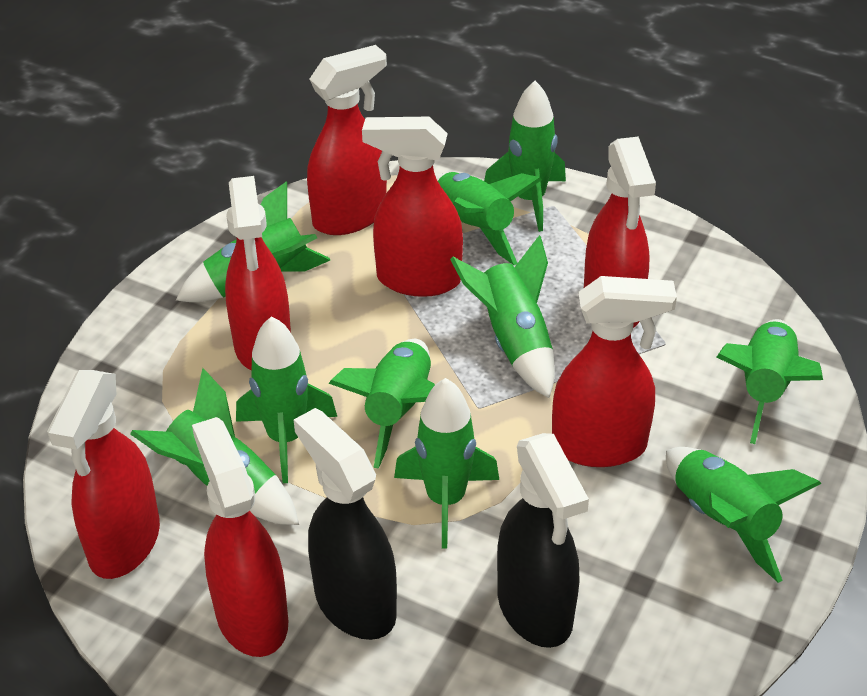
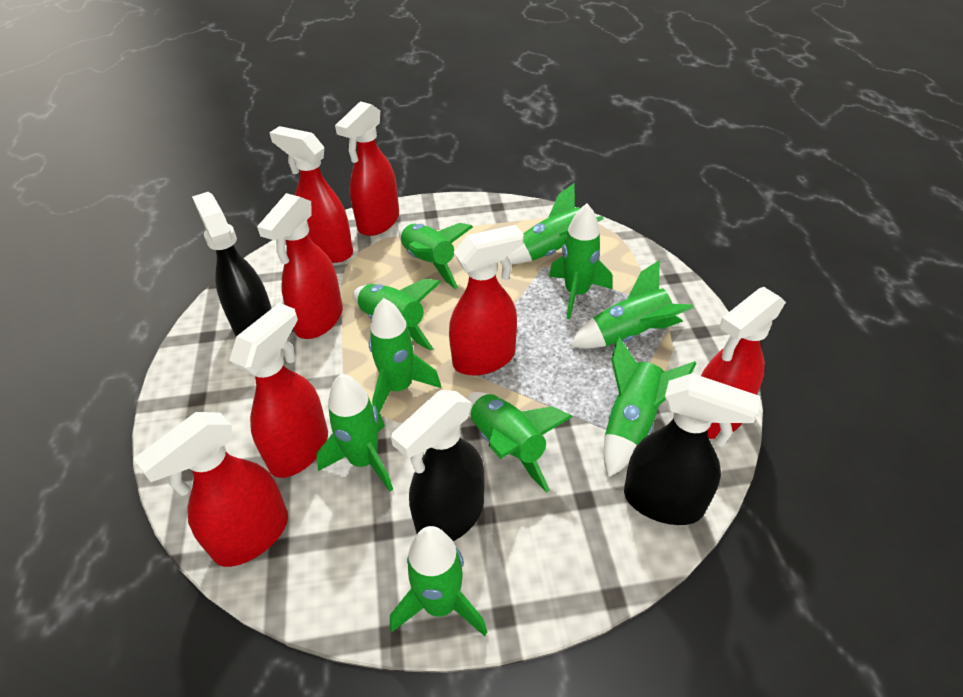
black spray bottle: [294,408,397,640] [497,433,589,648] = 2 -> [192,192,272,336] [391,390,485,541] [624,373,760,525] = 3

